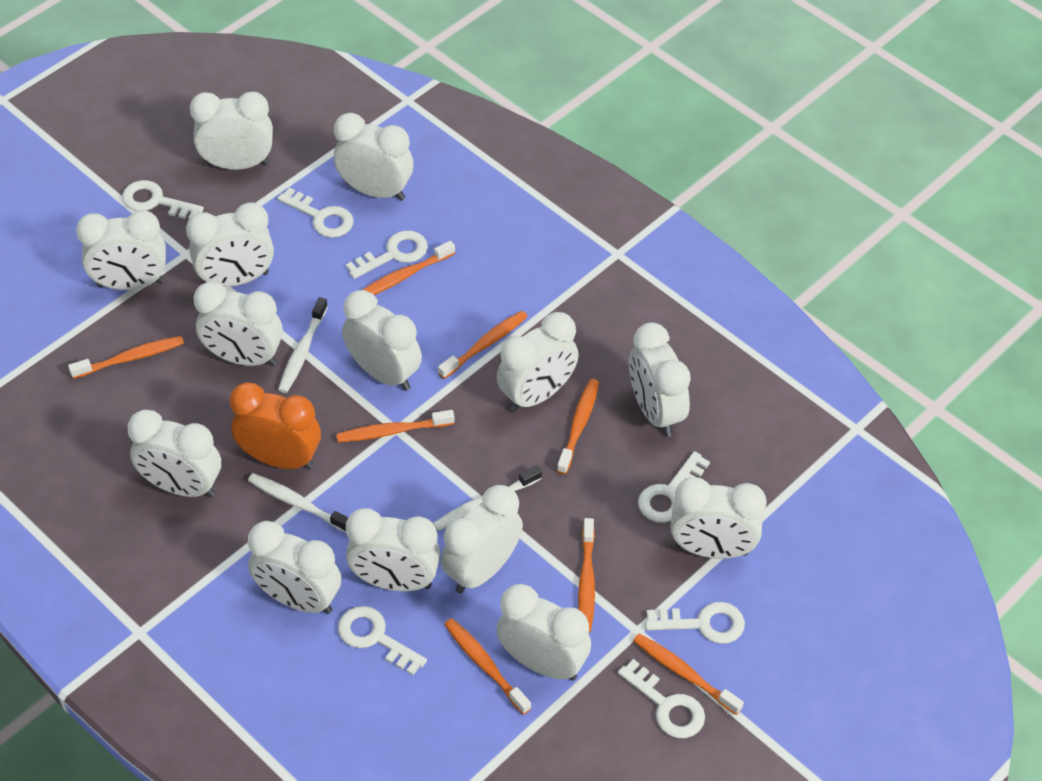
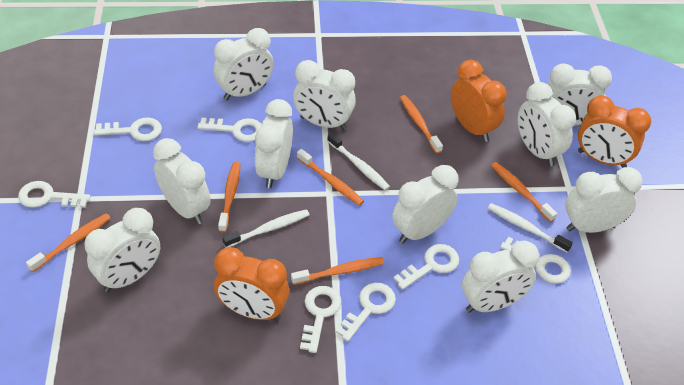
orange clock: [230,382,321,469] = 1 -> [214,247,289,320] [451,60,507,142] [578,96,651,168] = 3
orange toothbrush: [68,336,184,379] [336,410,455,443] [362,241,455,295] [438,311,528,379] [444,618,531,715] [557,379,599,474] [578,518,595,633] [633,633,744,715] = 8 -> [26,213,110,272] [218,161,241,233] [291,257,384,285] [297,149,364,206] [400,95,443,154] [491,162,557,222] = 6
white clock: [76,210,166,290] [128,410,221,498] [186,202,274,287] [190,91,273,170] [194,282,283,366] [248,521,341,614] [334,113,413,201] [342,290,422,391] [346,508,440,591] [441,485,523,593] [496,584,591,681] [497,312,579,412] [629,322,691,437] [671,477,767,559] = 14 -> [84,208,160,292] [153,138,211,224] [214,28,274,100] [255,99,293,188] [293,60,356,130] [392,165,459,243] [462,241,539,313] [518,82,576,167] [547,63,612,126] [565,167,642,233] = 10

